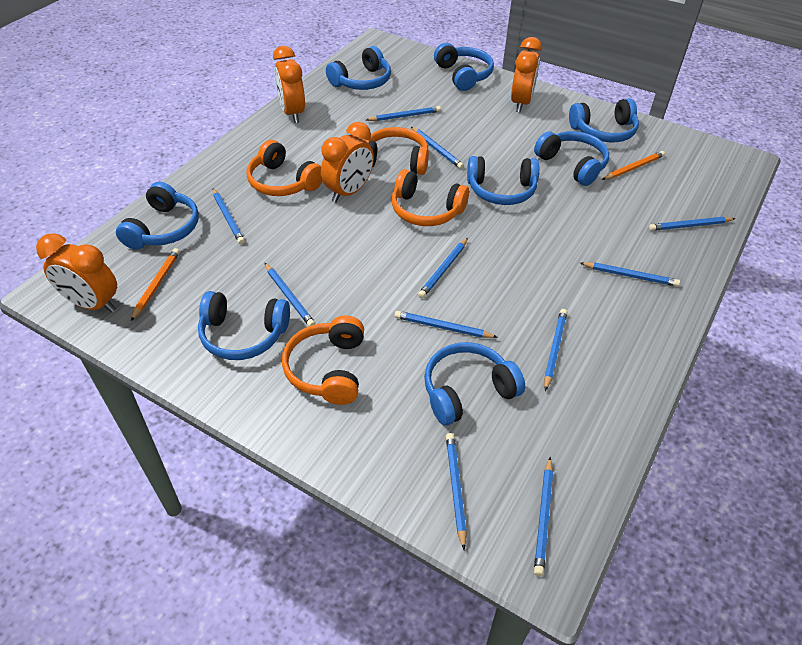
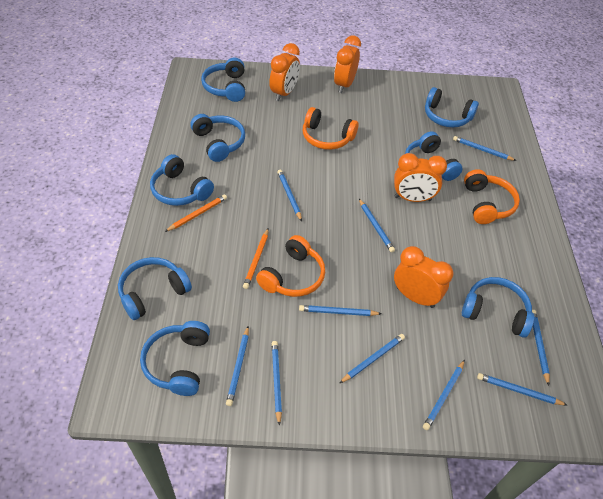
blue pencil: [213,188,245,244] [265,263,315,326] [366,106,441,121] [395,311,498,338] [411,127,464,169] [418,238,468,298] [446,433,467,550] [534,457,553,576] [544,309,567,391] [580,262,680,287] [649,217,736,231] = 11 -> [226,326,249,406] [272,341,282,426] [277,170,302,221] [299,305,382,316] [340,334,405,383] [359,199,395,253] [423,360,465,430] [453,136,517,161] [477,373,567,405] [532,310,550,386] = 10
orange headphones: [246,140,322,196] [282,315,364,405] [364,127,429,175] [392,169,469,226] = 4 -> [256,235,325,297] [303,107,358,150] [464,169,520,224] = 3

